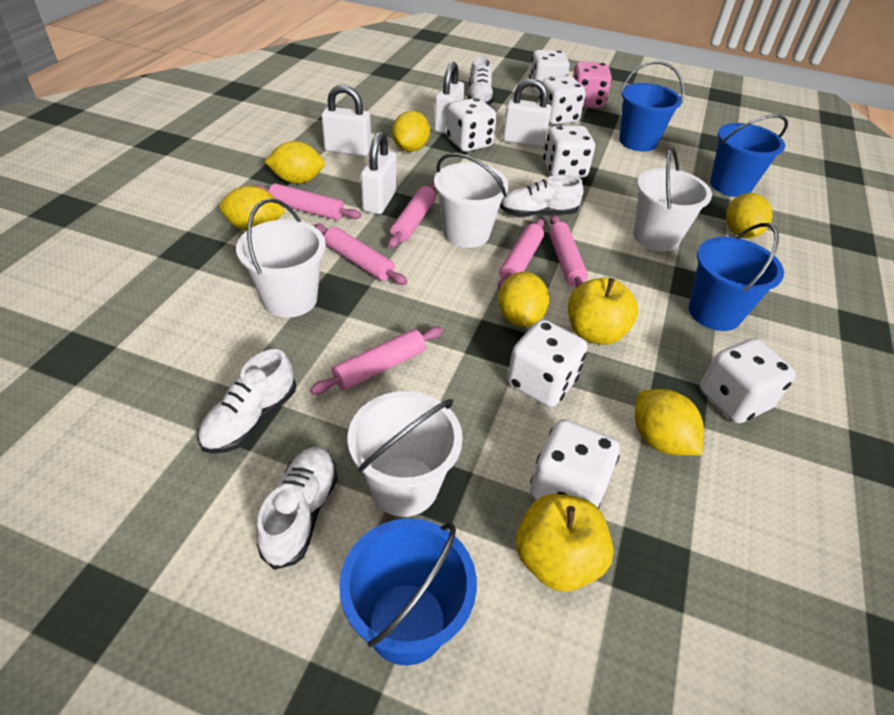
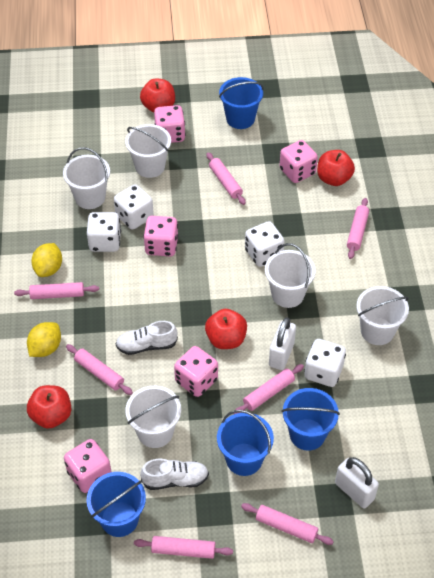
pink dice: [573,61,612,108] = 1 -> [64,439,111,493] [143,216,178,257] [154,105,186,143] [174,346,218,397] [280,140,318,183] = 5
pink rolling pin: [255,183,361,220] [310,327,443,395] [314,224,408,285] [388,182,436,248] [498,218,544,291] [549,215,588,288] = 6 -> [14,282,99,299] [66,344,133,395] [134,536,233,559] [206,152,246,205] [233,364,304,414] [241,503,334,545] [347,198,369,259] = 7
red apple: none = 0 -> [27,385,71,429] [140,79,175,112] [205,309,247,349] [317,150,355,186] = 4
white bucket: [236,198,326,318] [347,391,463,517] [434,153,509,248] [633,148,712,251] = 4 -> [63,147,110,209] [125,124,171,178] [125,386,181,448] [265,243,316,308] [357,286,409,345] = 5
white dice: [447,98,497,152] [507,320,587,407] [529,50,570,94] [530,419,620,509] [538,76,586,125] [543,125,595,178] [700,338,796,423] = 7 -> [87,212,121,252] [114,184,154,229] [245,221,284,267] [304,339,346,387] = 4
white padlock: [321,85,371,156] [361,131,397,214] [434,62,465,134] [503,78,552,147] = 4 -> [269,317,296,370] [335,457,379,508] = 2
white shoe: [198,349,296,454] [256,447,338,570] [468,57,494,105] [500,174,583,217] = 4 -> [115,321,178,355] [140,459,209,490] = 2
yellow apple: [516,494,614,591] [568,277,638,345] = 2 -> none = 0
yellow lemon: [219,185,285,231] [265,141,325,184] [392,111,430,152] [498,272,549,327] [635,389,704,456] [726,193,773,238] = 6 -> [27,322,61,357] [31,243,62,277] = 2

